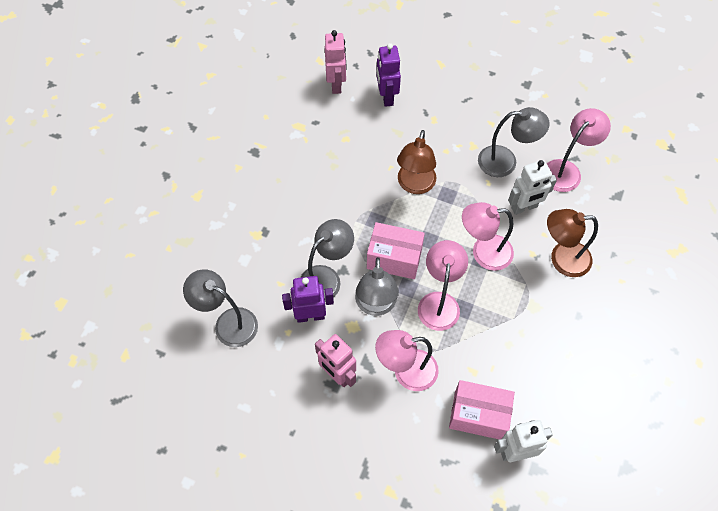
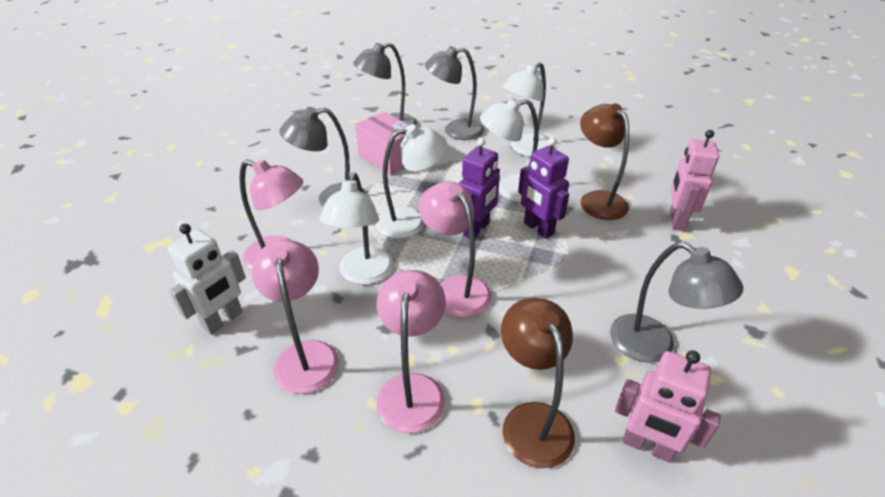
pink box: [367,222,425,279] [449,380,515,439] = 2 -> [355,112,409,175] = 1
white lamp: none = 0 -> [320,172,393,285] [375,124,448,239] [480,98,539,202] [503,62,550,157] = 4
white robot: [494,420,553,462] [508,160,557,215] = 2 -> [168,224,246,335] = 1

